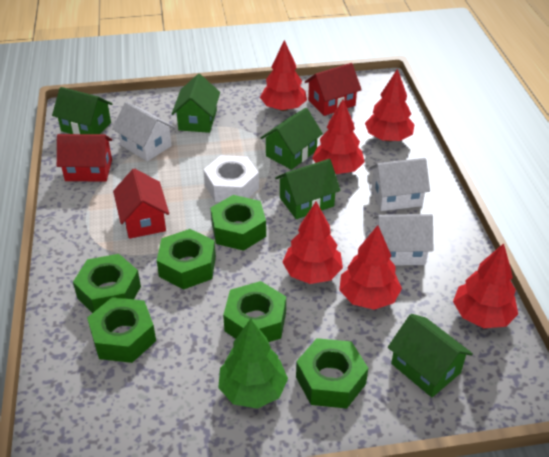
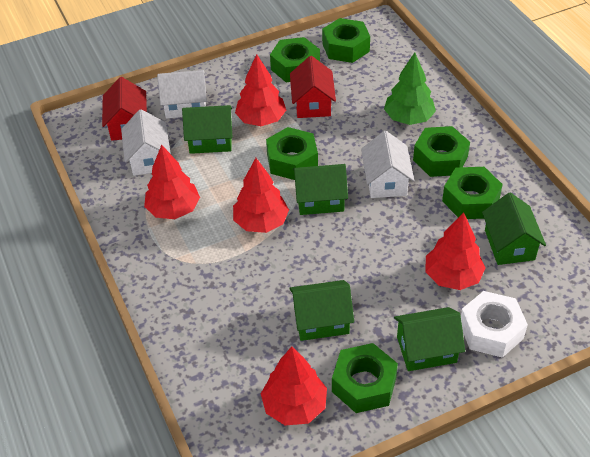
red house: [57,134,112,181] [113,168,169,239] [305,63,362,116] = 3 -> [102,77,147,141] [290,56,336,118] = 2
red tree: [260,40,307,111] [282,202,343,284] [312,99,365,174] [340,225,402,310] [365,69,415,142] [453,243,518,328] = 6 -> [144,145,200,219] [233,158,289,233] [235,54,286,126] [261,346,327,426] [425,212,485,290] = 5

